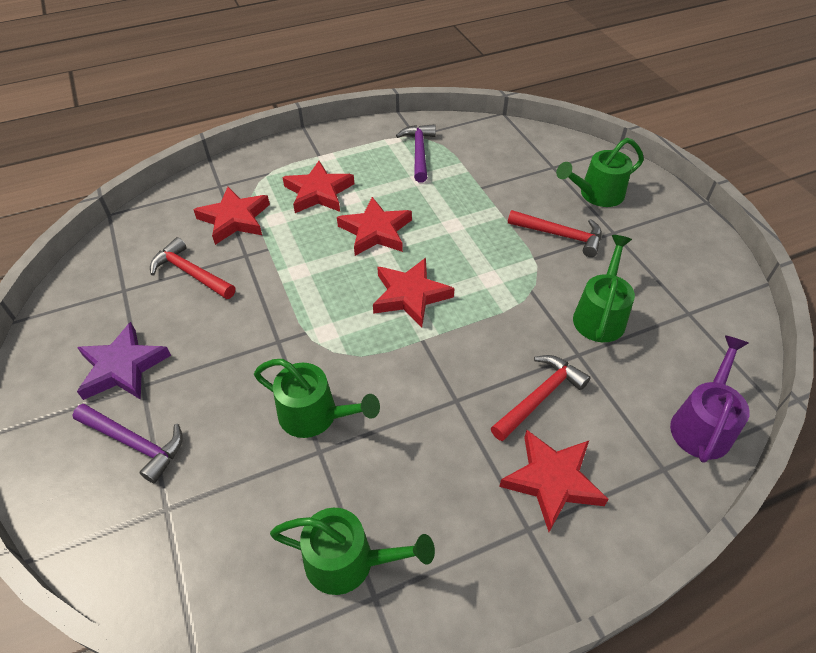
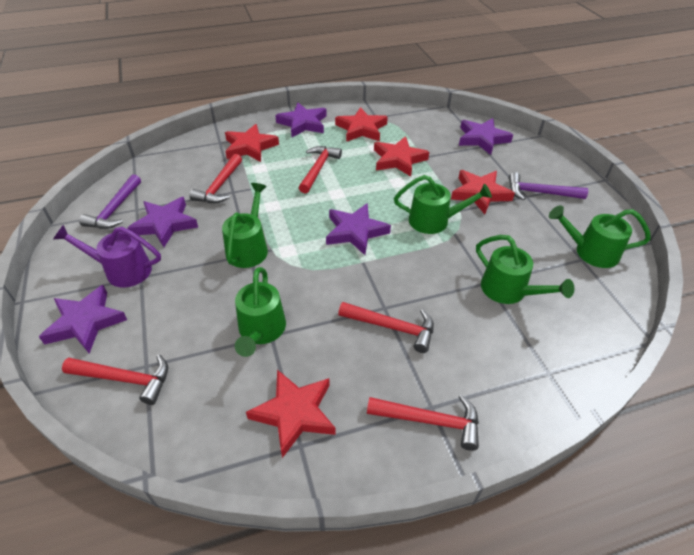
green watering can: [254,359,380,438] [270,508,435,595] [556,138,644,207] [573,235,635,342] = 4 -> [222,183,268,268] [235,267,286,357] [394,175,492,234] [476,235,574,304] [549,205,651,268] = 5
purple star: [77,322,171,400] = 1 -> [39,285,127,353] [128,197,198,247] [275,103,327,137] [326,203,391,255] [459,118,513,155] = 5
red hammer: [150,237,235,299] [491,355,591,441] [508,210,602,257] = 3 -> [62,355,168,405] [190,154,242,203] [299,146,342,194] [338,302,434,353] [367,395,479,451] = 5

